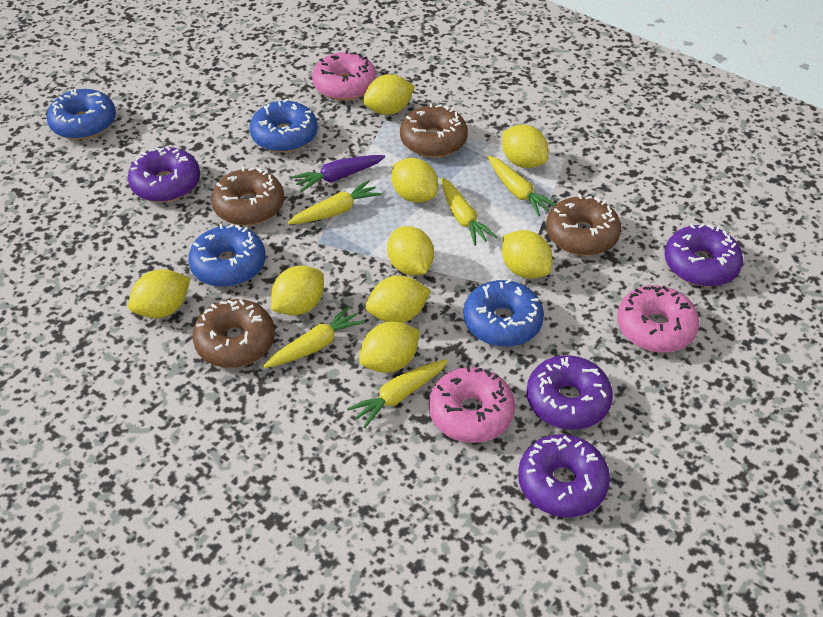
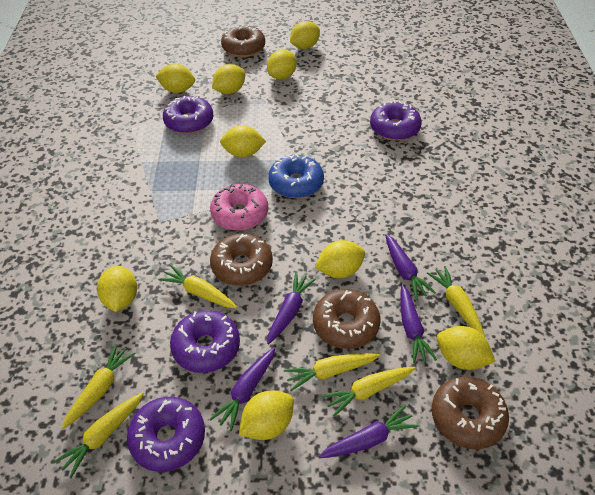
blue donut: [47,89,116,140] [188,224,266,287] [249,99,318,153] [464,279,544,347] = 4 -> [268,154,324,198] = 1
pink donut: [312,50,377,100] [429,366,515,443] [617,285,699,353] = 3 -> [210,184,268,231] = 1
purple carrot: [292,155,385,192] = 1 -> [210,347,275,431] [267,272,316,344] [318,405,419,458] [385,234,436,300] [400,285,437,363] = 5
yellow carrot: [263,306,365,368] [288,180,382,224] [347,359,448,428] [441,178,497,246] [488,156,556,217] = 5 -> [53,392,144,478] [62,344,136,429] [158,265,237,308] [284,353,380,391] [322,367,415,417] [427,266,485,337] = 6

